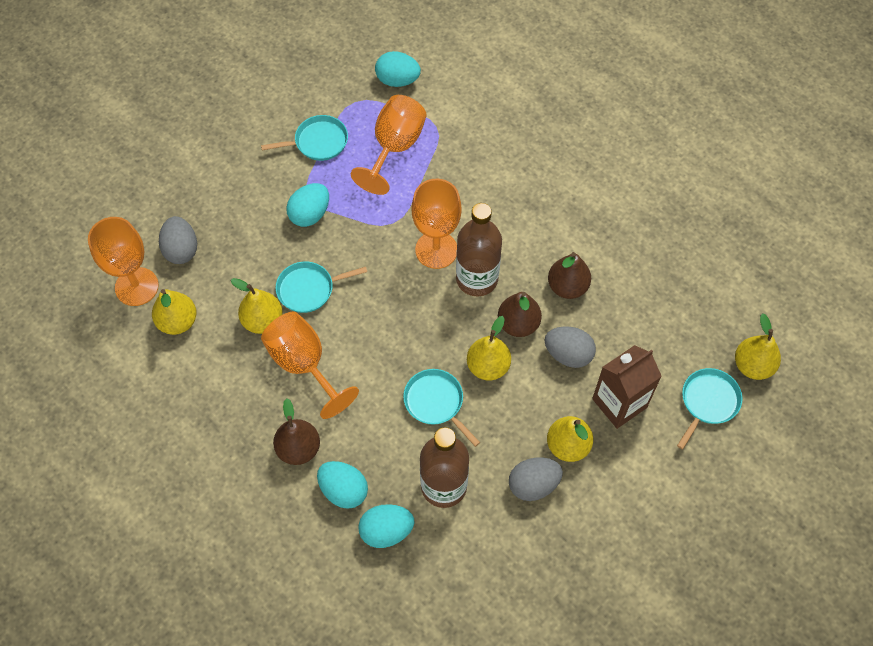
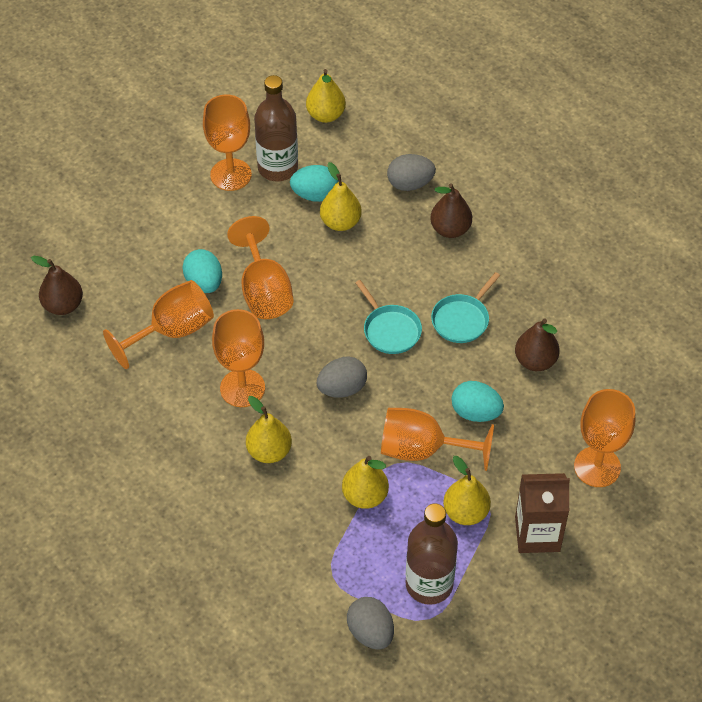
orange goblet: [88,217,159,306] [261,312,359,419] [351,95,427,195] [412,179,462,269] = 4 -> [103,280,214,369] [203,94,252,191] [212,309,265,407] [227,216,294,319] [381,408,494,471] [574,389,635,487] = 6
turquoise egg: [286,183,329,227] [317,461,368,509] [358,504,414,548] [375,51,421,87] = 4 -> [182,249,222,293] [290,165,338,202] [452,381,504,422] = 3
turquoise pan: [261,115,348,161] [276,262,367,313] [403,369,480,447] [677,368,742,449] = 4 -> [355,280,422,354] [431,272,500,343] = 2

